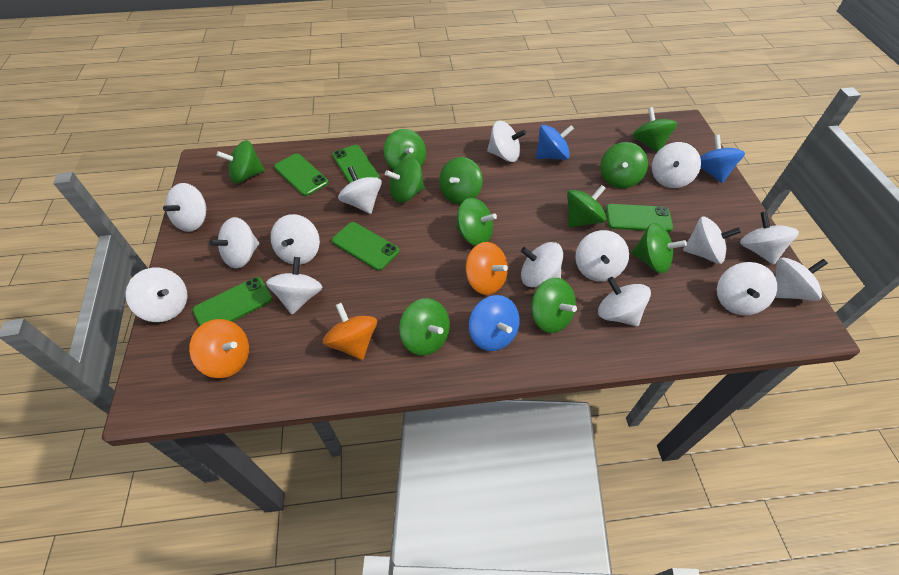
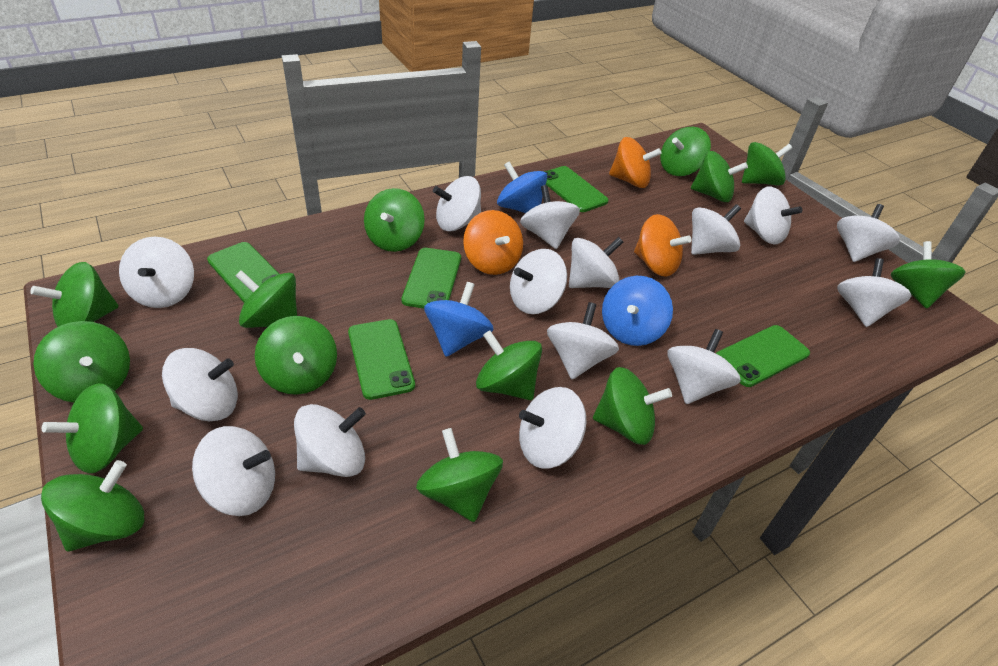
green spinning top: [216,140,265,184] [384,129,426,170] [385,158,425,203] [399,298,450,356] [439,157,483,204] [456,198,497,246] [531,278,577,333] [567,185,607,227] [600,142,648,188] [632,223,687,273] [633,107,677,152] = 11 -> [30,262,119,327] [33,321,130,403] [41,460,144,552] [42,383,143,473] [235,270,297,328] [255,316,337,395] [364,188,425,252] [416,428,503,522] [476,330,542,400] [593,367,672,445] [660,127,711,176] [691,151,748,202] [742,142,792,186] [891,241,965,308] = 14

